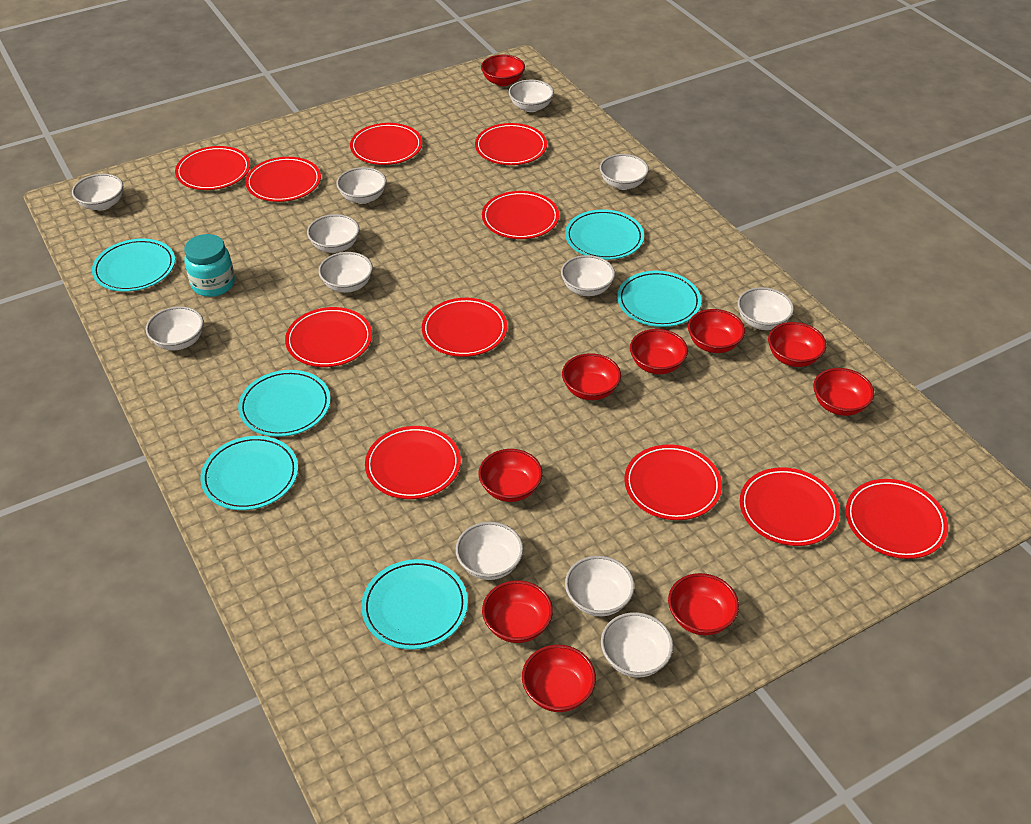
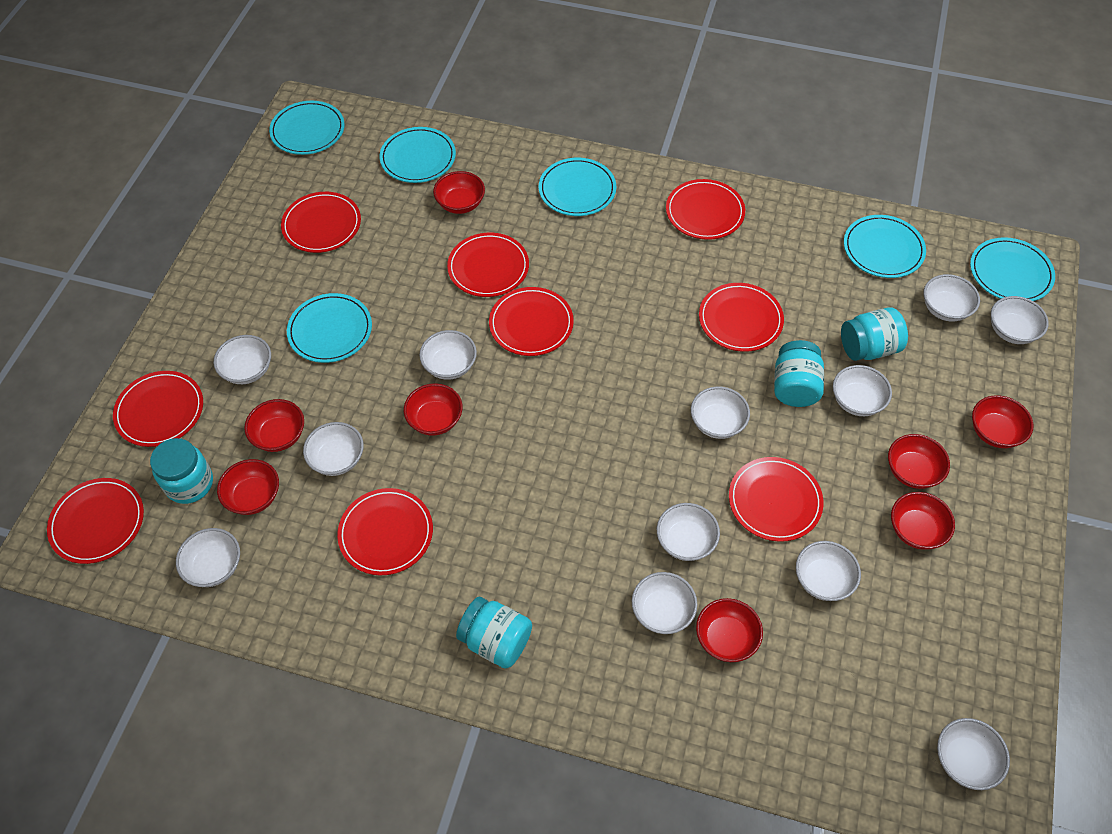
red bowl: [478,449,543,502] [481,55,525,86] [482,580,553,643] [522,645,596,712] [562,353,621,400] [630,329,688,374] [668,573,739,635] [688,309,745,353] [768,322,826,367] [813,368,875,416] = 10 -> [217,459,279,515] [244,399,304,452] [404,383,463,436] [433,171,485,214] [696,598,763,662] [888,434,950,489] [891,492,955,550] [972,395,1033,448] = 8
red plate: [175,146,250,190] [245,157,321,202] [285,307,372,367] [350,123,422,165] [365,426,461,499] [422,298,507,357] [475,123,547,165] [482,191,559,239] [624,444,722,520] [740,467,840,546] [846,479,948,559] = 11 -> [47,478,144,564] [113,371,203,447] [281,192,361,253] [337,488,433,576] [447,233,529,297] [489,287,574,356] [666,179,745,240] [699,283,784,352] [729,457,823,542] = 9
turquoise jar: [184,234,235,297] = 1 -> [150,438,213,504] [456,597,532,669] [774,340,824,407] [841,307,908,361] = 4

